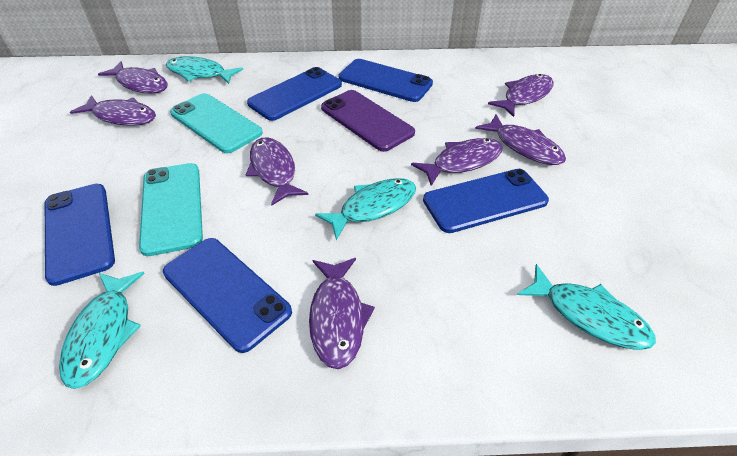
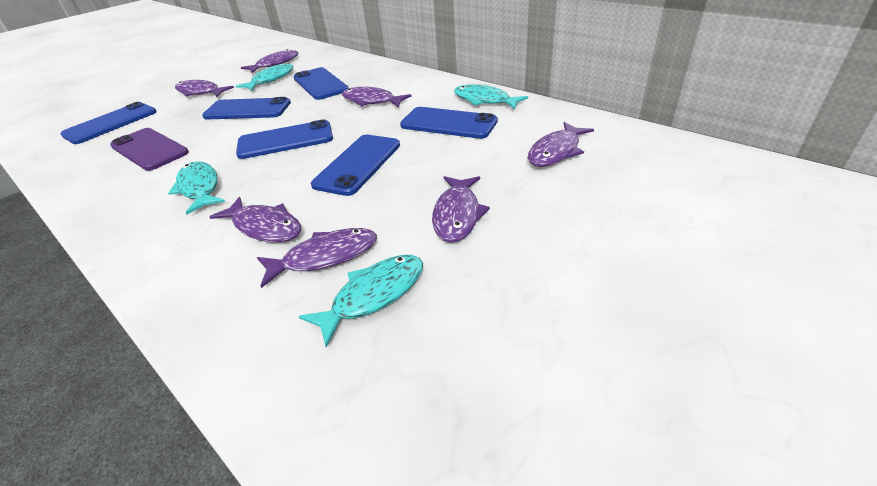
blue phone: [45,184,115,286] [163,238,292,353] [247,67,342,121] [339,59,433,102] [423,169,549,233] = 5 -> [60,102,157,144] [202,97,291,120] [236,119,333,159] [293,67,349,100] [311,135,400,196] [400,107,498,139] = 6
turquoise phone: [139,163,203,256] [170,93,263,153] = 2 -> none = 0

